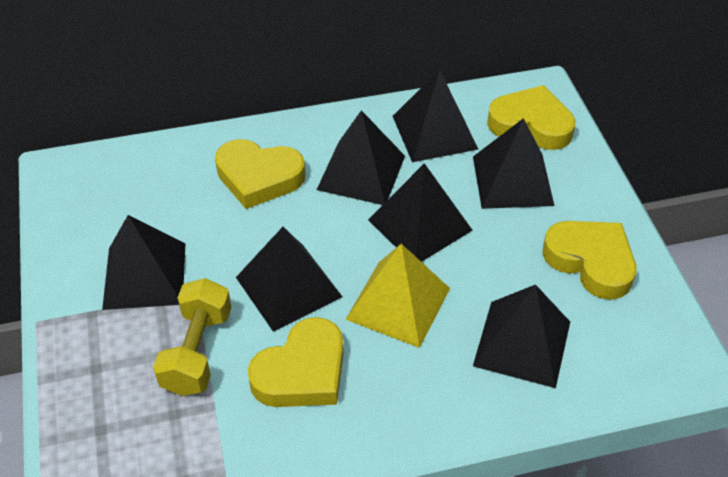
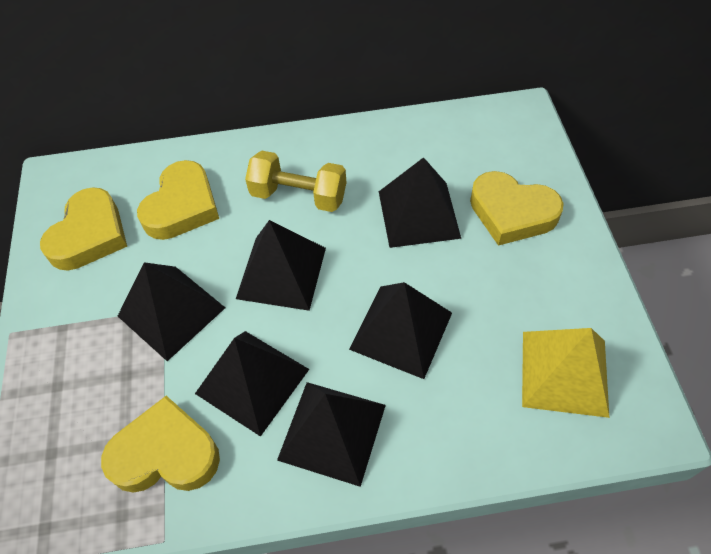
black pyramid: [102,215,185,310] [236,227,342,332] [317,110,405,205] [368,163,473,262] [393,70,478,162] [473,118,554,209] [473,284,570,388] = 7 -> [118,262,225,361] [195,331,309,437] [236,220,326,311] [277,382,386,487] [349,282,452,379] [379,157,461,248] = 6

